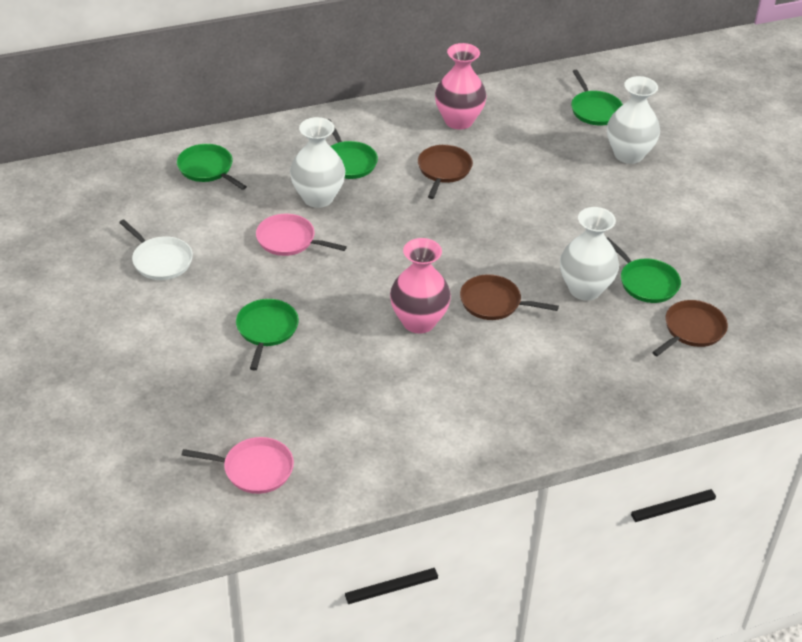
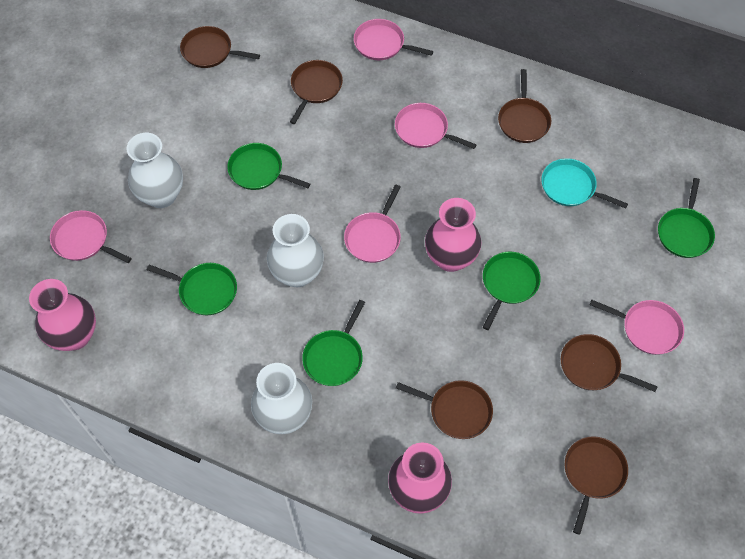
brown pan: [418,145,473,199] [460,274,559,320] [652,300,728,356] = 3 -> [180,26,260,68] [290,60,343,124] [396,380,493,439] [498,69,551,143] [561,334,658,392] [565,436,628,535] = 6
pink pan: [182,437,294,494] [256,214,347,256] = 2 -> [50,210,132,263] [344,184,401,263] [354,19,433,60] [395,103,476,149] [590,300,684,355] = 5
pink vase: [390,238,451,334] [435,43,487,130] = 2 -> [29,279,96,351] [388,442,452,514] [425,198,482,272] = 3
turquoise pan: none = 0 -> [541,158,628,209] = 1
white pan: [119,219,193,280] = 1 -> none = 0

